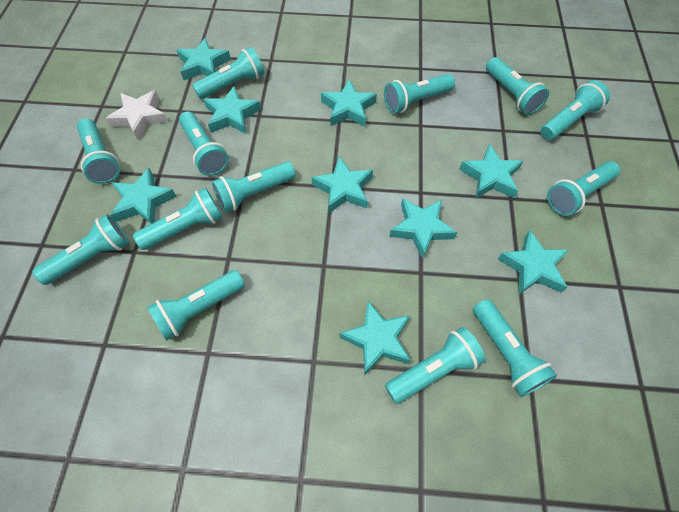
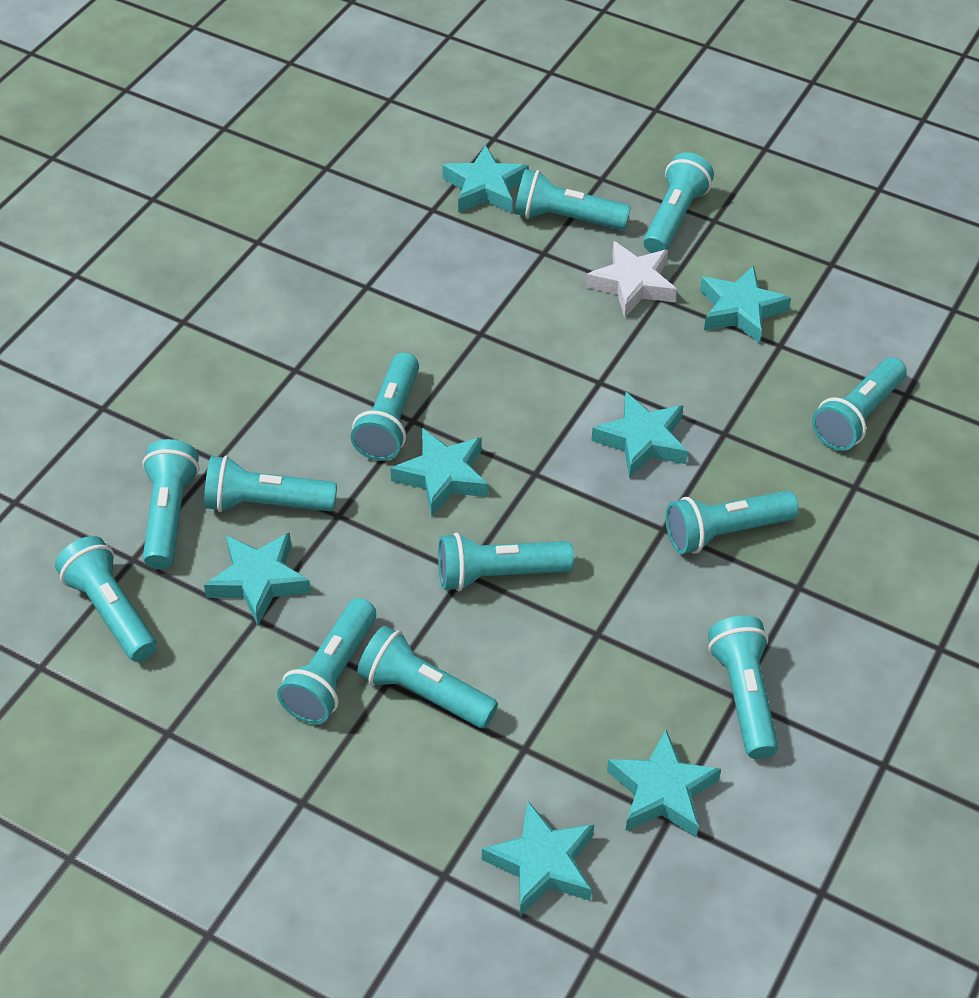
turquoise flashlight: [32,214,129,285] [77,118,120,184] [133,188,223,250] [147,270,245,341] [179,112,229,176] [192,47,264,99] [212,162,296,213] [384,74,455,114] [385,327,485,404] [473,299,557,397] [486,57,549,115] [541,80,610,140] [547,161,620,216] = 13 -> [55,536,157,662] [142,439,199,569] [204,456,337,512] [277,598,376,724] [351,352,419,461] [357,626,498,728] [438,533,574,591] [515,169,631,230] [643,152,714,253] [665,491,799,554] [708,616,778,759] [812,357,907,451] = 12
turquoise star: [110,168,177,224] [177,38,231,80] [203,86,261,134] [311,157,373,213] [321,80,377,127] [339,301,411,376] [389,198,457,259] [459,144,523,198] [498,230,569,294] = 9 -> [204,532,311,625] [391,428,488,516] [442,145,529,213] [482,801,594,916] [591,392,688,478] [607,730,721,837] [700,266,791,344] = 7

